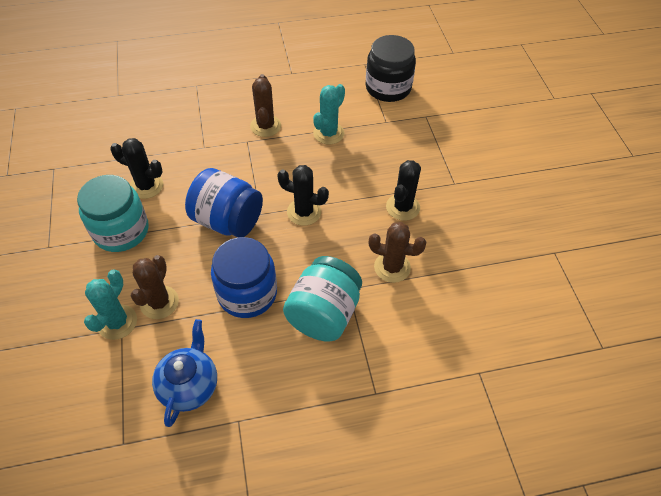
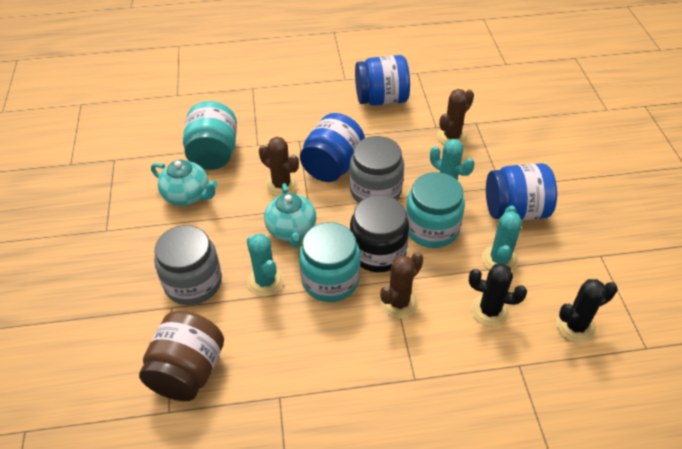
black cactus: [110,138,163,199] [277,165,329,226] [386,160,421,221] = 3 -> [469,263,527,327] [556,279,617,343] = 2
blue jar: [185,168,263,237] [211,237,277,318] = 2 -> [300,113,365,182] [355,55,410,106] [486,163,557,221] = 3
blue teapot: [152,319,217,427] = 1 -> none = 0
brown jar: none = 0 -> [139,311,224,401] = 1
grey jar: none = 0 -> [154,225,222,305] [349,136,404,203] = 2
turquoise cactus: [84,270,137,340] [313,84,345,144] = 2 -> [247,234,284,297] [430,139,474,190] [482,205,522,272] = 3
turquoise jar: [77,175,149,252] [283,256,362,342] = 2 -> [183,101,237,170] [299,222,360,302] [406,172,465,248] = 3
turquoise teapot: none = 0 -> [151,160,218,206] [264,183,316,248] = 2

